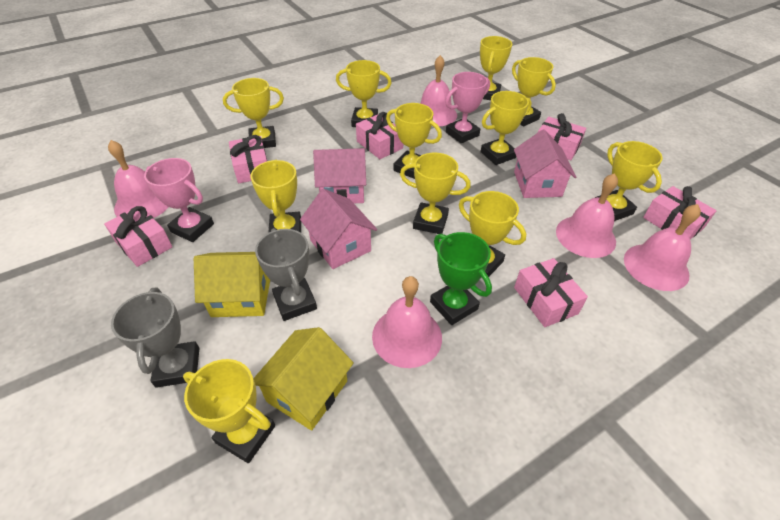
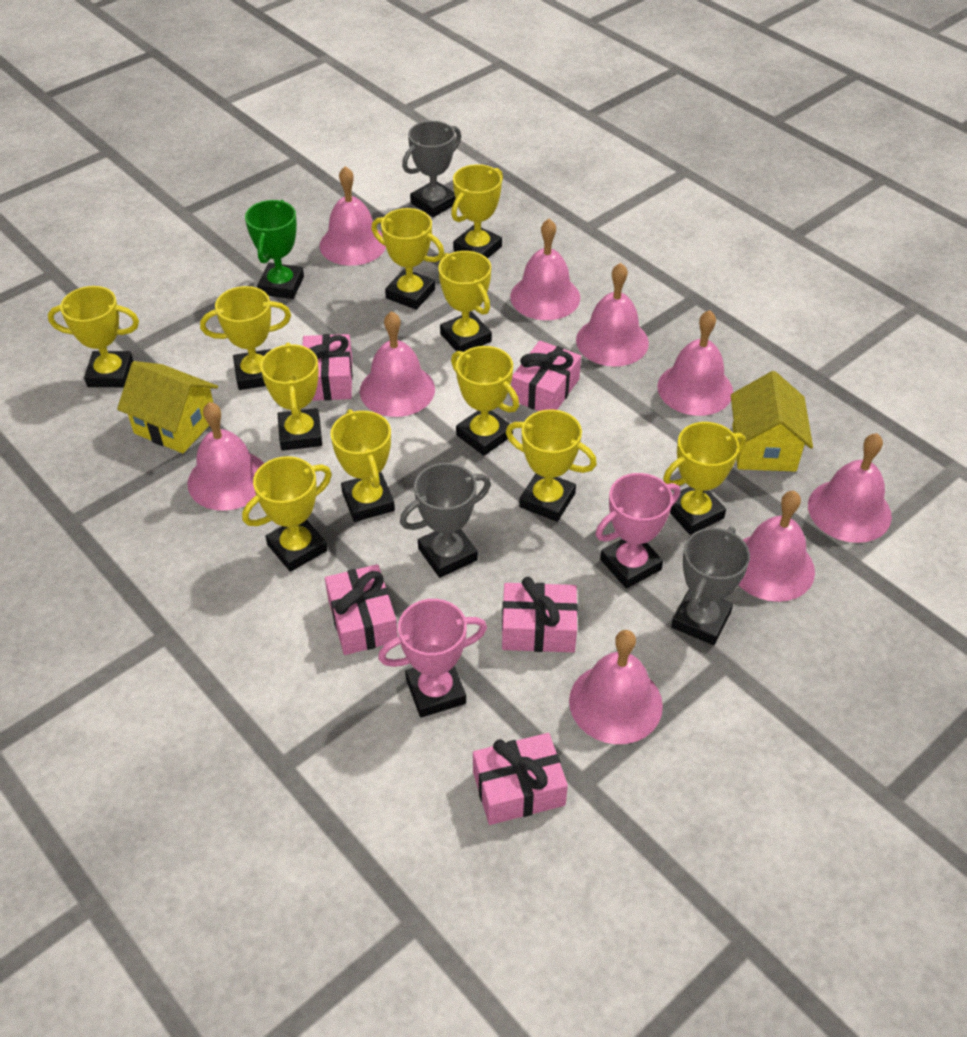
grey trophy: [111,288,199,388] [255,228,317,321] = 2 -> [400,463,491,578] [402,121,461,217] [671,527,750,645] = 3
pink bell: [108,140,168,218] [372,276,442,368] [420,55,457,126] [556,173,618,258] [624,204,701,291] = 5 -> [188,402,264,511] [320,166,386,266] [360,311,435,417] [510,219,580,320] [569,630,663,744] [576,263,649,367] [657,310,733,416] [739,491,815,602] [808,433,892,543] = 9
pink gift: [104,206,172,267] [229,135,267,183] [356,112,403,159] [514,258,588,327] [538,113,586,160] [643,186,717,239] = 6 -> [302,334,353,401] [325,564,398,655] [473,733,568,825] [502,577,578,652] [511,341,581,411] = 5
pink house: [300,189,377,269] [313,148,366,203] [514,129,576,198] = 3 -> none = 0

